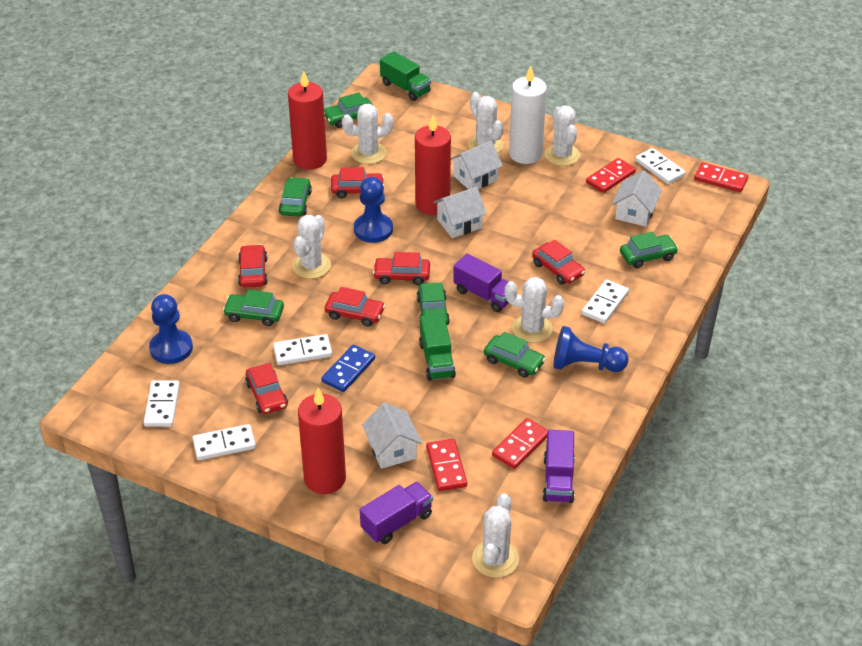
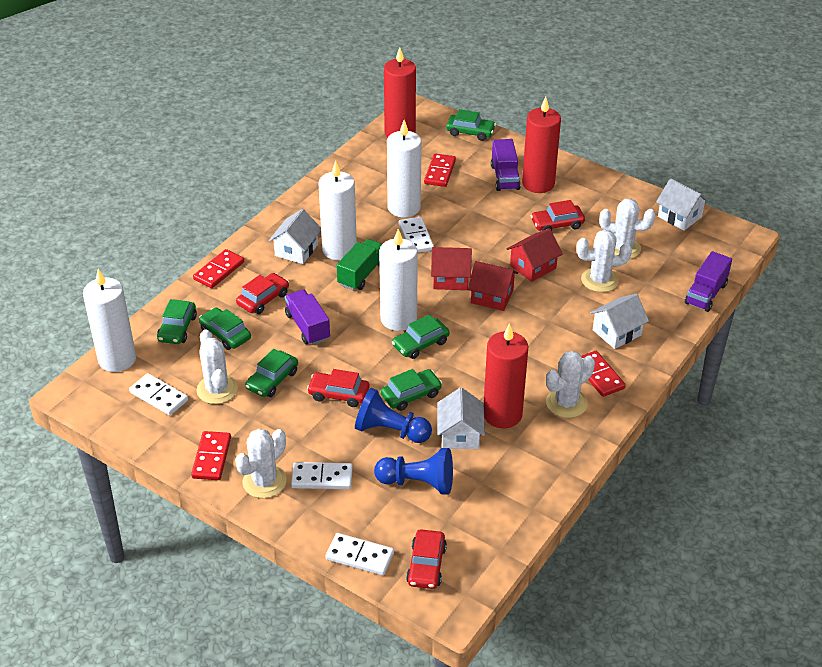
blue domino: [321,345,375,392] = 1 -> none = 0
blue pawn: [149,294,193,364] [354,177,393,243] [553,326,629,372] = 3 -> [355,388,432,443] [374,448,453,494] = 2
green truck: [380,51,431,101] [419,313,456,381] = 2 -> [337,239,382,291] = 1
red car: [238,244,268,287] [245,363,288,414] [325,287,385,327] [331,167,384,198] [373,252,430,285] [532,240,585,285] = 6 -> [236,273,289,314] [307,369,370,407] [406,529,447,589] [531,200,585,231] = 4
red house: none = 0 -> [431,247,472,290] [468,261,518,311] [507,228,563,282] = 3
white cactus: [292,215,331,279] [342,104,393,164] [468,92,503,153] [472,494,519,578] [505,277,564,343] [544,105,580,166] = 6 -> [196,330,238,404] [235,429,287,498] [546,351,595,418] [577,230,632,292] [599,198,655,259] = 5
white candle: [509,65,547,164] = 1 -> [83,269,136,372] [318,160,357,260] [379,229,418,331] [387,120,421,217] = 4
white domino: [144,380,180,427] [192,424,256,460] [273,334,332,365] [582,280,629,323] [635,148,686,184] = 5 -> [129,373,188,415] [291,462,353,489] [326,533,394,575] [399,217,434,253] = 4

